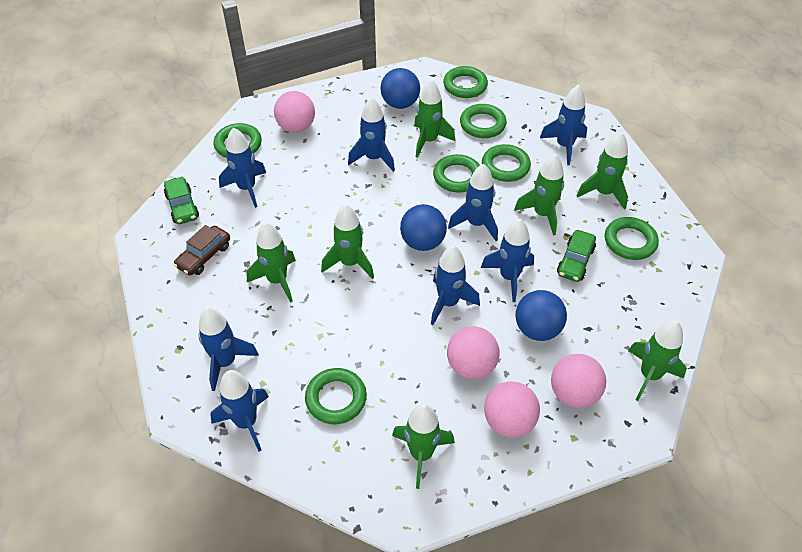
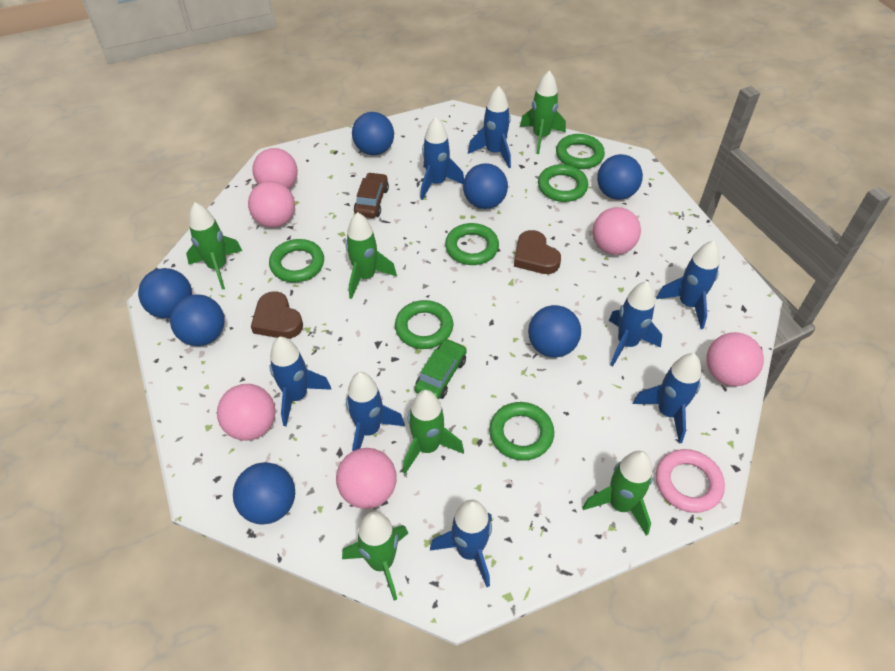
blue ball: [380,68,420,109] [400,204,447,251] [515,290,567,341] = 3 -> [138,268,192,319] [170,294,224,346] [233,462,295,525] [352,112,394,155] [463,163,508,209] [528,305,581,357] [597,154,643,200] = 7
brown heart: none = 0 -> [251,291,303,339] [514,230,561,274] = 2
green car: [164,176,199,224] [557,230,596,282] = 2 -> [415,338,467,399] = 1
green ring: [214,123,262,158] [305,368,367,424] [433,154,480,193] [443,66,488,98] [460,104,507,138] [482,144,531,182] [605,217,659,260] = 7 -> [269,239,324,283] [395,300,454,349] [445,223,499,265] [489,402,554,461] [538,164,588,202] [556,134,605,169] = 6
green rocket: [246,222,296,303] [321,204,374,279] [392,403,455,489] [414,79,455,158] [514,154,564,235] [576,132,628,210] [628,321,687,401] = 7 -> [186,202,242,290] [342,512,408,601] [345,212,397,299] [403,390,464,474] [520,71,566,154] [582,451,652,536] = 6
pink ball: [274,91,315,133] [447,326,500,379] [484,381,540,438] [551,354,606,408] = 4 -> [217,384,275,441] [248,181,295,228] [252,148,298,189] [336,448,397,509] [593,207,641,255] [706,332,764,386] = 6
pink ring: none = 0 -> [656,449,725,513] = 1

